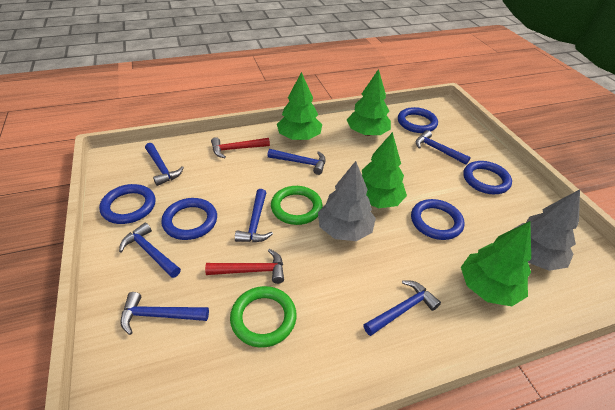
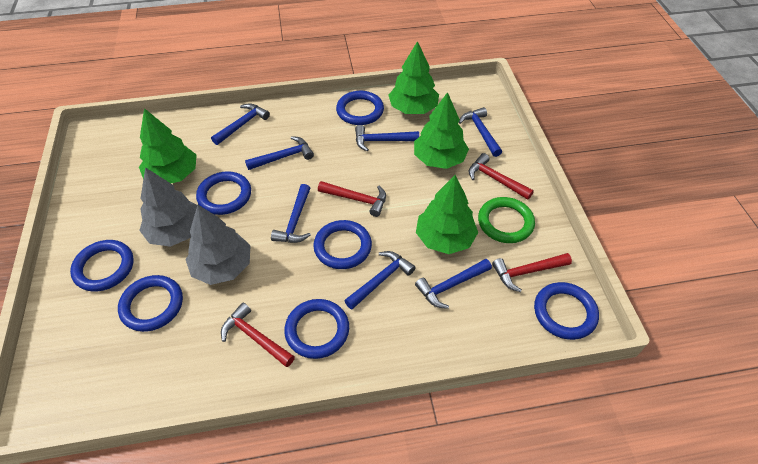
blue ring: [99,184,155,224] [161,198,217,240] [398,107,438,133] [411,199,465,240] [463,161,512,194] = 5 -> [70,240,134,292] [118,275,183,332] [196,171,251,215] [284,299,349,359] [313,220,372,269] [336,91,384,125] [534,282,599,340] = 7
green ring: [230,286,297,348] [271,186,323,225] = 2 -> [478,197,535,243] = 1
red hammer: [205,249,284,284] [211,137,270,158] = 2 -> [221,303,295,367] [318,181,386,217] [469,153,534,200] [492,253,572,292] = 4

